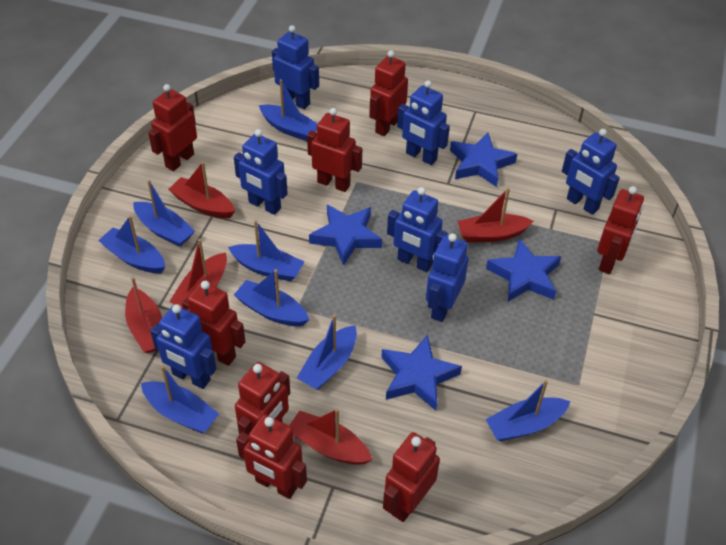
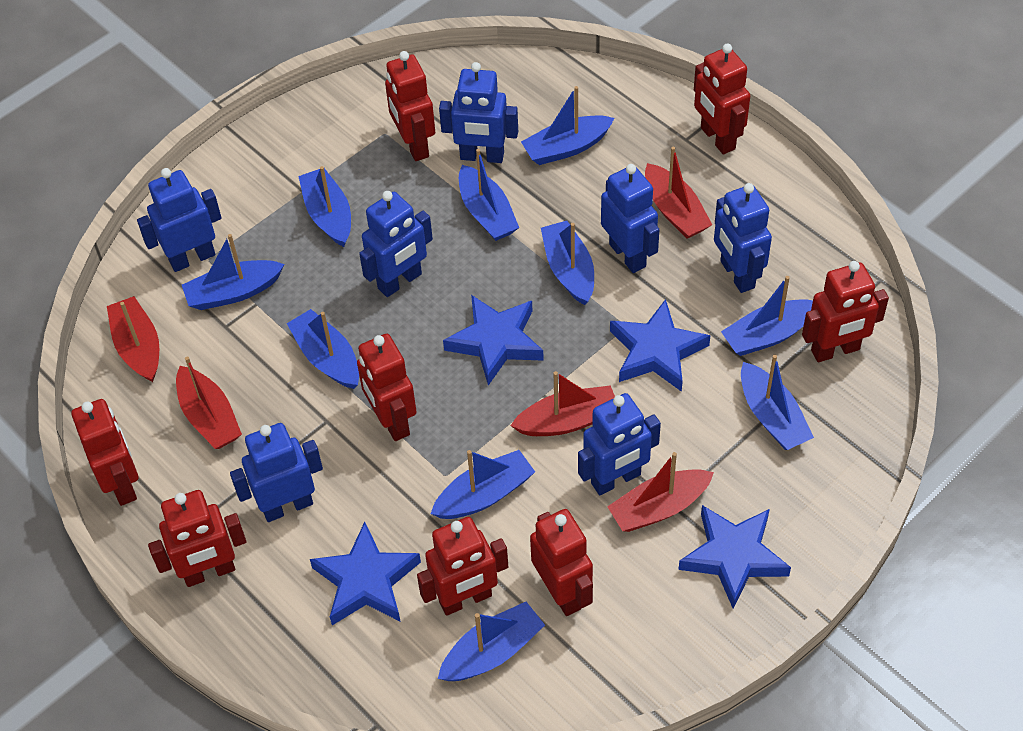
blue boat: [98,216,165,273] [133,180,195,247] [141,366,219,433] [228,220,304,281] [234,269,309,326] [259,79,318,141] [297,315,357,390] [485,380,571,441] = 8 -> [182,234,285,310] [287,309,359,389] [298,166,351,247] [431,450,535,519] [438,602,545,681] [459,149,519,241] [521,86,614,165] [541,221,594,305] [721,276,813,356] [741,355,814,450] = 10

